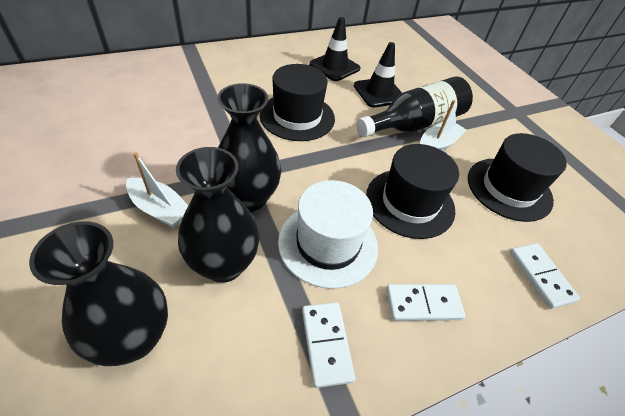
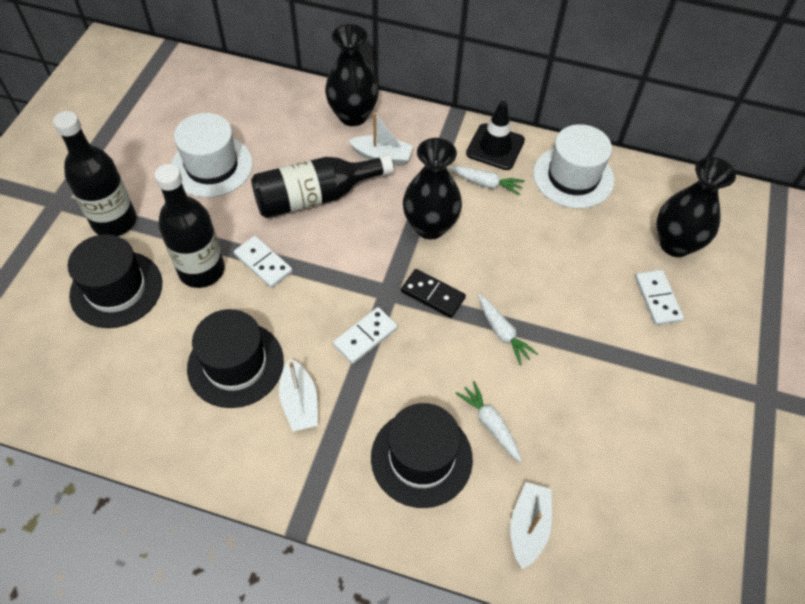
black bottle: [356,76,473,137] = 1 -> [53,111,137,236] [154,164,225,288] [251,154,394,218] = 3
black domino: none = 0 -> [401,269,466,318] = 1
black traffic cone: [309,17,361,81] [354,42,402,107] = 2 -> [466,101,525,170] = 1
white boat: [126,152,188,228] [420,100,466,151] = 2 -> [279,359,318,431] [348,112,413,165] [510,482,552,569] = 3
white carrot: none = 0 -> [448,166,525,196] [455,381,522,462] [478,294,538,365] = 3
white hat: [278,180,378,289] = 1 -> [171,113,253,198] [533,124,614,209] = 2

